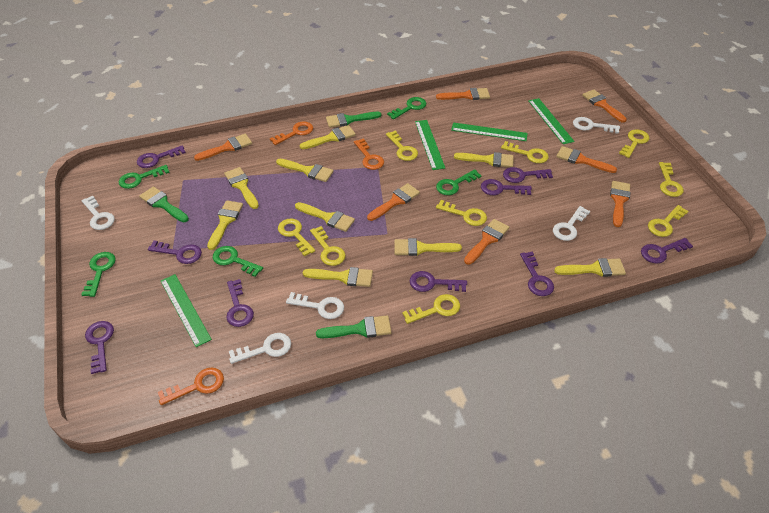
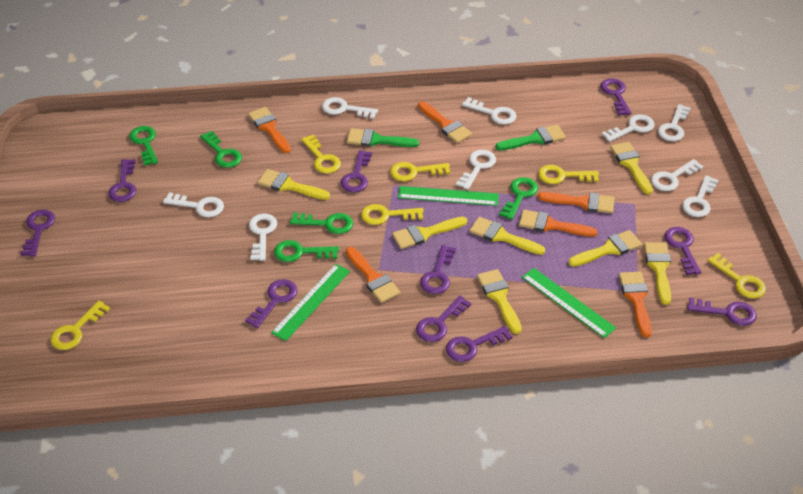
green brush: [139,187,189,223] [316,315,392,338] [326,112,382,128] = 3 -> [347,128,419,147] [495,125,566,151] = 2
green ruler: [161,274,212,347] [415,120,445,170] [451,122,528,141] [528,98,574,144] = 4 -> [271,264,350,341] [398,186,499,206] [522,268,616,338] = 3
orange brush: [194,134,252,161] [367,183,420,221] [436,88,490,100] [464,219,509,265] [556,146,617,173] [582,90,627,123] [610,181,631,227] = 7 -> [248,107,291,153] [346,247,400,303] [418,101,472,143] [519,210,597,237] [538,192,614,213] [619,272,652,337] = 6
orange key: [158,367,224,405] [270,122,313,145] [354,138,384,170] = 3 -> none = 0
purple key: [85,321,114,374] [137,145,186,168] [148,240,202,264] [226,279,254,327] [410,271,467,292] [481,179,532,195] [503,167,553,183] [520,252,554,296] [641,238,693,263] = 9 -> [21,209,55,256] [108,159,136,202] [245,279,298,328] [341,150,372,192] [416,296,471,342] [420,245,456,294] [446,326,512,362] [601,78,631,115] [665,227,701,275] [687,297,757,326] = 10
white key: [81,195,115,230] [229,333,291,364] [286,292,344,319] [553,206,590,241] [573,117,620,134] = 5 -> [163,192,224,217] [249,214,277,261] [322,97,378,119] [456,150,496,190] [462,97,517,124] [602,114,655,142] [651,159,703,191] [658,104,691,141] [682,175,719,217] = 9
yellow brush: [207,200,243,250] [224,167,259,209] [276,159,334,182] [295,202,355,232] [300,125,356,149] [303,267,373,287] [394,238,462,256] [454,152,514,167] [554,258,626,277] = 9 -> [258,169,330,200] [392,217,467,249] [469,217,545,255] [477,269,522,334] [568,230,642,267] [610,142,653,194] [644,242,671,305] = 7
yellow key: [278,219,315,256] [310,226,346,266] [386,131,418,161] [402,294,460,324] [436,200,487,226] [501,141,549,163] [619,130,649,158] [648,205,688,237] [659,162,684,197] = 9 -> [51,300,110,350] [301,135,341,173] [361,204,424,225] [390,162,450,181] [538,165,599,184] [707,253,766,299] = 6

